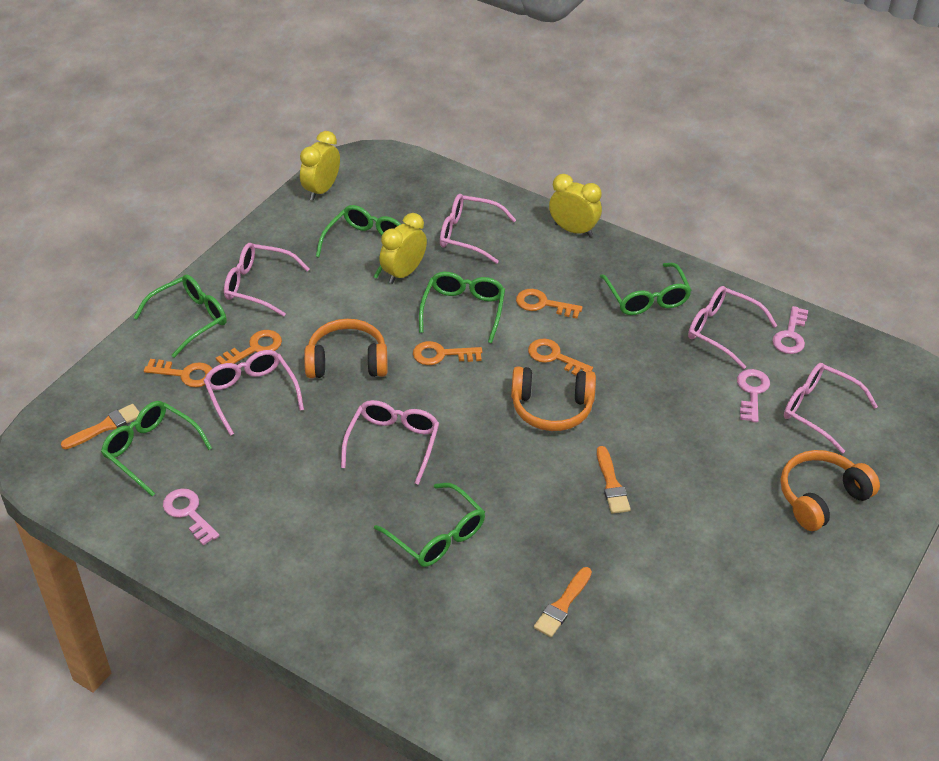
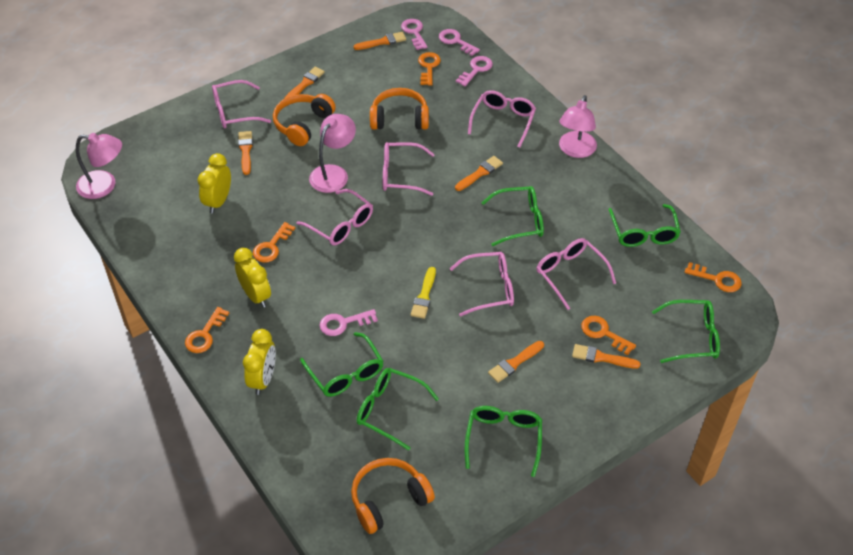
orange brush: [61,404,140,449] [534,567,592,637] [597,446,631,514] = 3 -> [238,131,253,175] [284,67,325,99] [353,32,406,50] [455,156,503,191] [488,341,544,383] [572,344,641,369] = 6
pink key: [163,488,220,545] [737,369,770,422] [772,306,808,354] = 3 -> [320,309,378,336] [401,19,428,50] [439,29,480,56] [456,56,493,86] = 4
pink lamp: none = 0 -> [76,133,122,199] [309,114,356,193] [559,95,597,158] = 3
yellow brush: none = 0 -> [411,267,436,319] = 1

